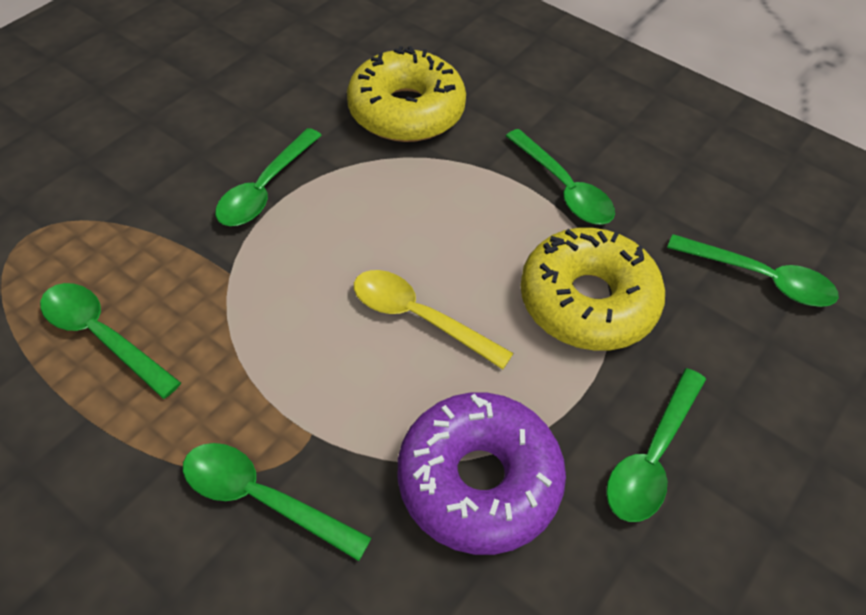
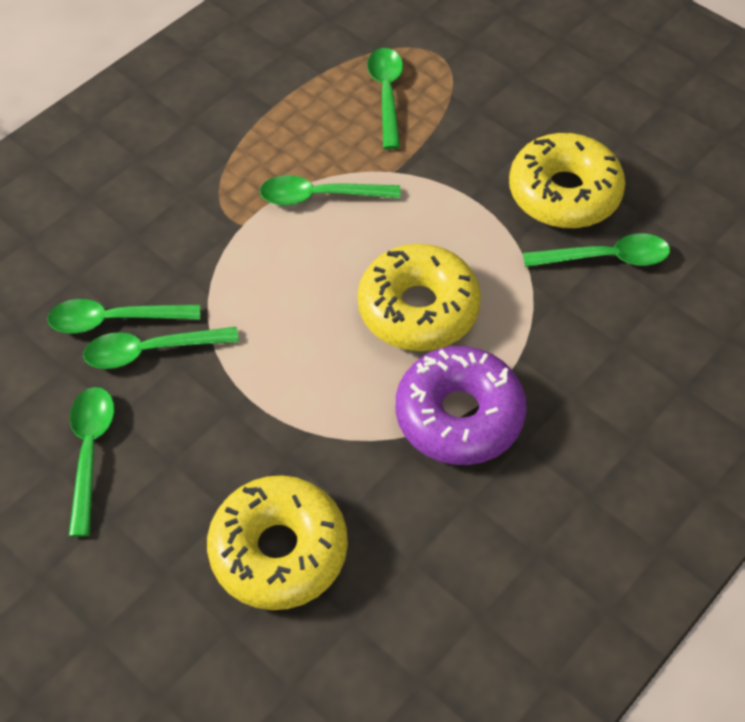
yellow donut: [347,46,466,142] [520,228,665,351] = 2 -> [207,475,348,610] [357,244,481,351] [509,133,625,228] = 3
yellow spoon: [354,270,514,369] = 1 -> none = 0

